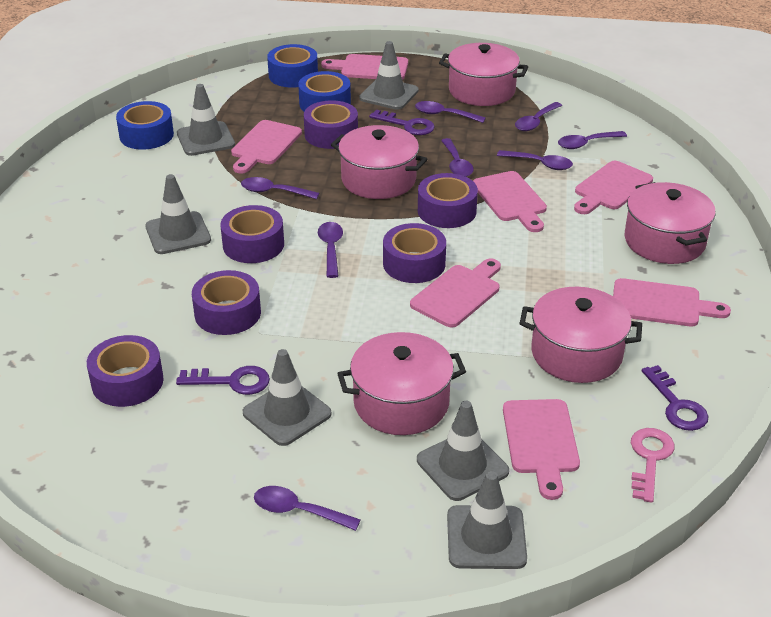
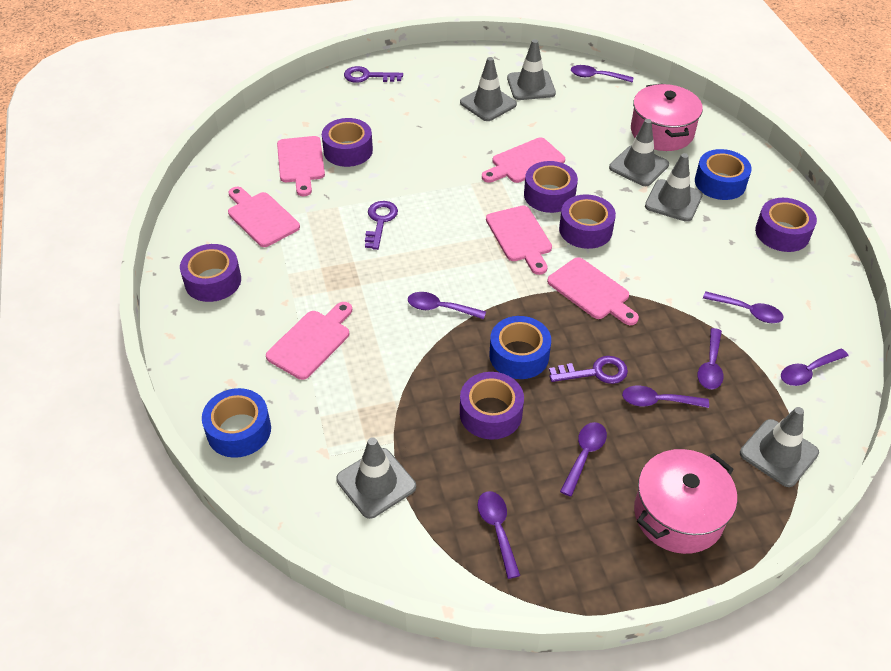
pink cutting board: [231,120,302,174] [321,54,408,80] [410,259,501,328] [473,171,547,232] [503,399,580,500] [574,161,653,214] [613,278,731,327] = 7 -> [228,187,300,247] [266,302,352,380] [277,136,325,196] [482,137,565,183] [486,205,552,275] [547,257,639,325] = 6
pink key: [631,428,675,503] = 1 -> none = 0
pink pot: [331,125,427,199] [337,332,466,435] [439,43,528,106] [520,287,642,383] [625,182,716,264] = 5 -> [631,84,703,151] [634,449,737,554] = 2

